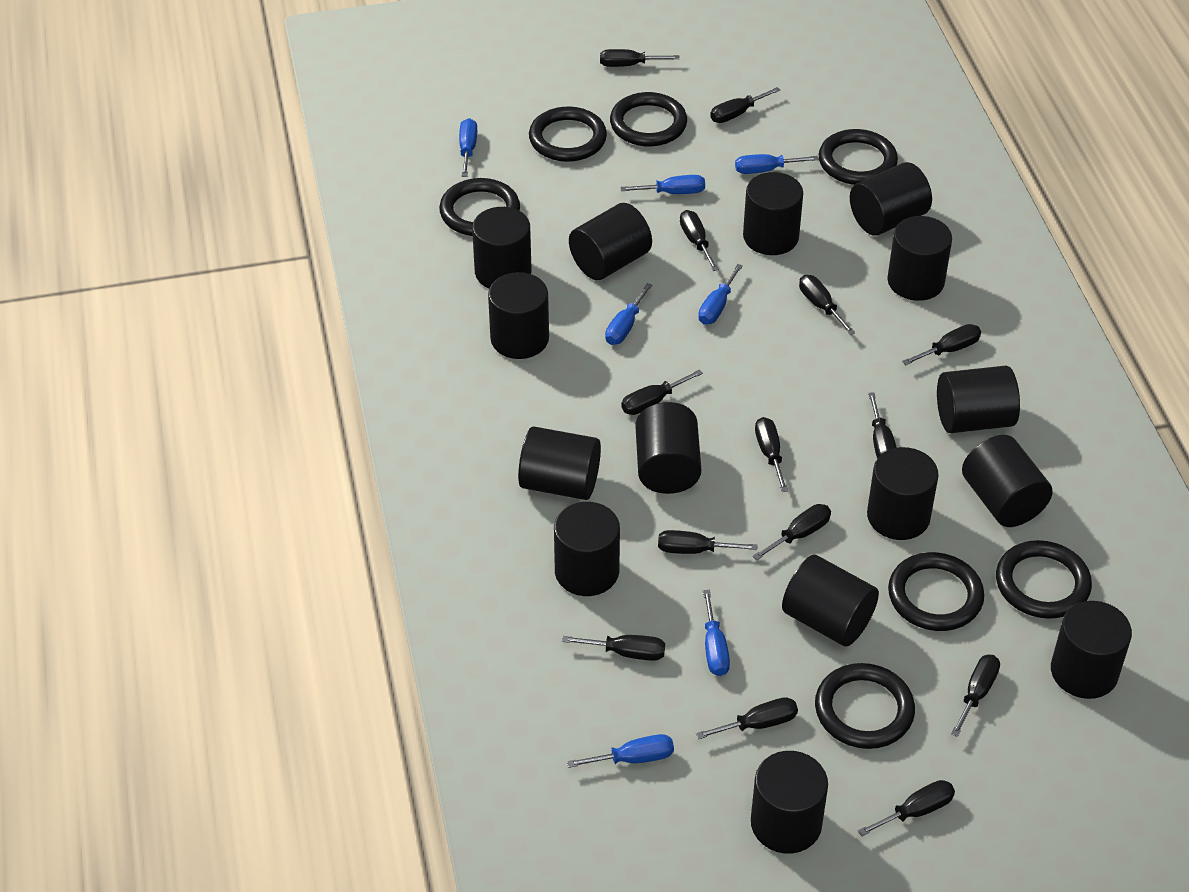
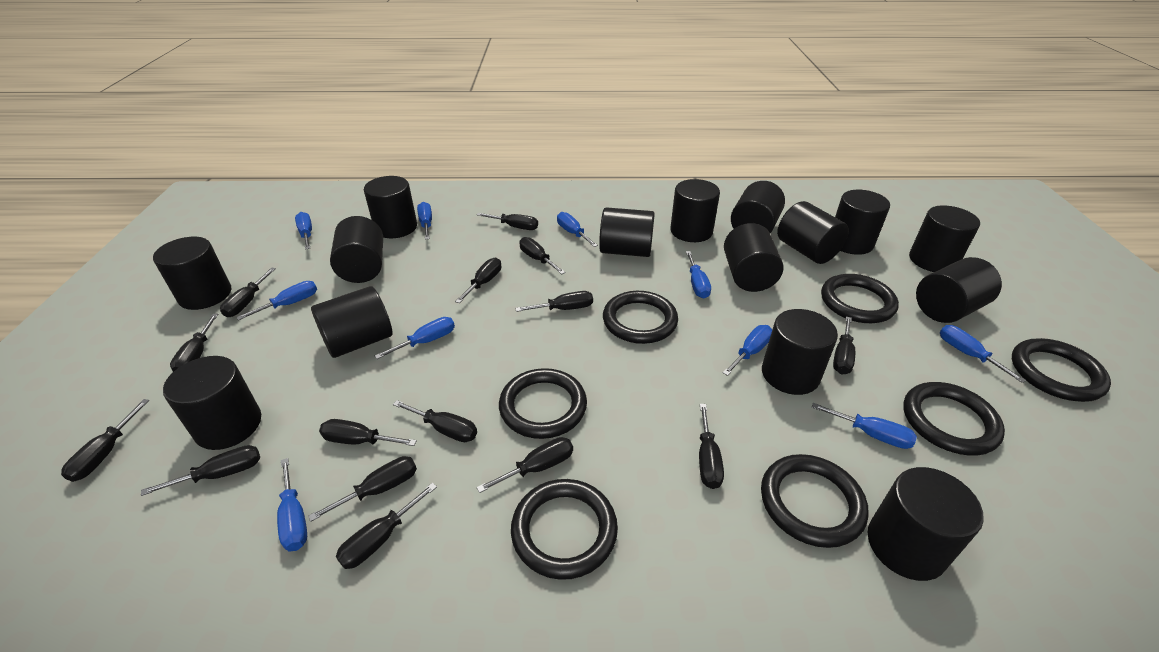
black screwdriver: [562,635,665,661] [600,49,680,67] [621,370,703,415] [658,530,758,554] [680,210,719,271] [696,697,798,739] [710,87,780,123] [752,504,831,560] [755,417,788,492] [799,275,856,335] [858,780,955,836] [868,392,897,458] [902,324,981,365] [951,655,1000,737] = 14 -> [61,399,150,482] [141,445,260,496] [170,314,218,372] [220,267,276,317] [308,456,417,522] [319,419,417,446] [336,483,437,569] [393,400,477,442] [455,258,501,303] [477,213,538,230] [477,437,573,493] [515,291,593,312] [519,237,566,274] [699,404,724,489] [833,317,855,374] = 15
blue screwdriver: [459,118,477,177] [567,734,674,768] [605,283,652,345] [620,175,705,194] [698,264,743,325] [703,590,730,676] [735,154,819,174] = 7 -> [236,281,317,320] [277,458,307,551] [295,212,312,250] [375,317,455,359] [417,202,432,240] [557,212,598,247] [686,251,711,298] [723,325,772,376] [812,403,917,449] [940,325,1026,383] = 10

